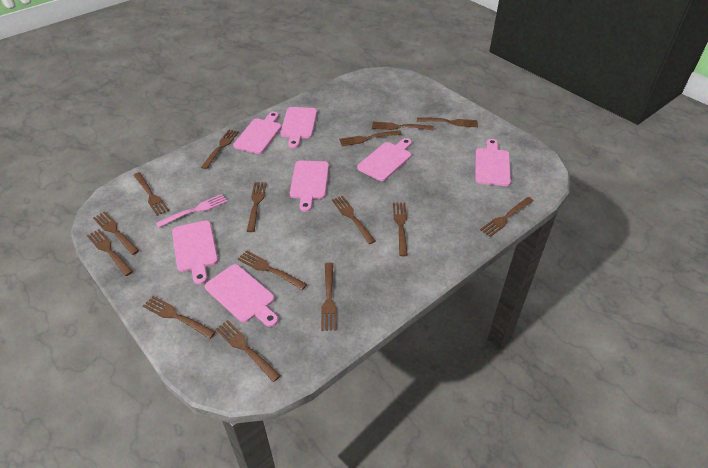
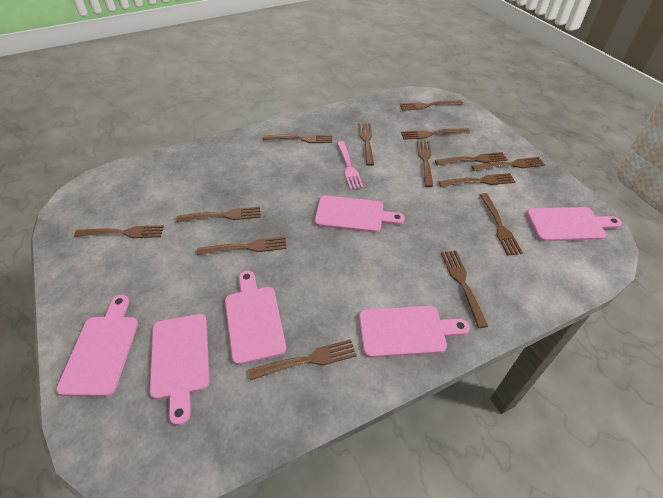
brown fork: [87,229,133,276] [93,211,140,255] [133,172,169,216] [143,296,216,339] [201,130,239,169] [215,320,281,382] [238,250,307,290] [247,182,267,232] [321,263,337,331] [332,196,376,244] [339,130,402,146] [372,122,434,130] [393,202,408,256] [417,117,478,127] [480,197,534,237] = 15 -> [74,225,164,238] [176,207,261,222] [197,237,286,255] [248,339,357,380] [263,135,332,143] [359,123,374,166] [400,100,463,111] [401,128,470,140] [417,140,433,187] [435,152,508,165] [438,173,515,187] [441,250,488,328] [472,157,545,171] [480,193,523,256] = 14
pink cutting board: [172,220,218,285] [205,264,278,327] [233,112,282,154] [280,107,317,148] [290,161,329,212] [357,138,412,181] [475,139,511,186] = 7 -> [56,295,138,397] [150,314,209,426] [225,271,286,365] [315,196,405,233] [359,306,470,358] [526,207,622,242] = 6

